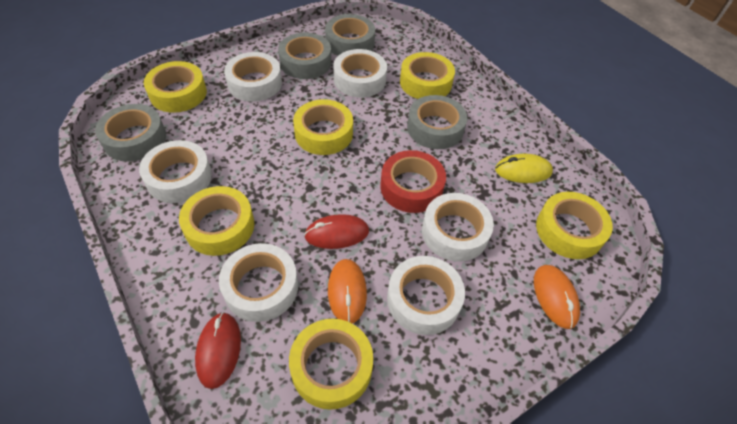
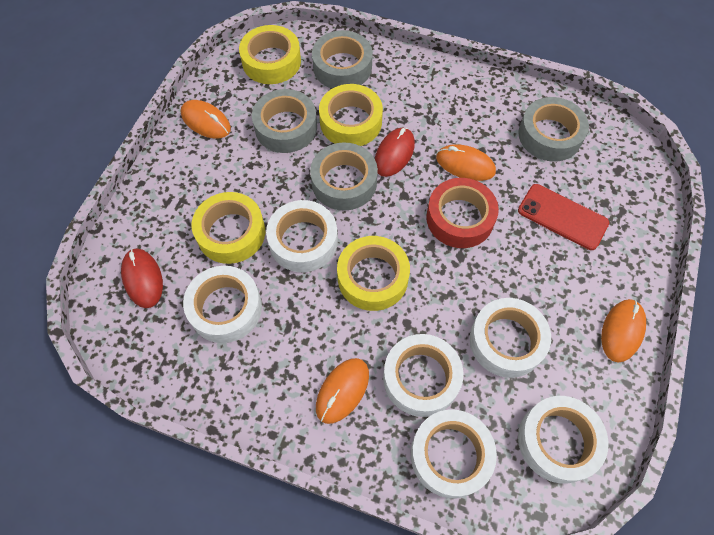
orange mouse: [328,259,367,323] [534,265,580,329] = 2 -> [181,100,231,139] [316,358,369,424] [436,144,496,181] [601,299,646,363] = 4
red phone: none = 0 -> [518,184,609,250] = 1
yellow mouse: [495,154,553,183] = 1 -> none = 0
yellow tape: [144,61,207,113] [179,186,254,256] [289,319,373,410] [293,99,353,155] [400,52,455,99] [536,192,613,259] = 6 -> [192,192,265,264] [239,25,301,84] [319,84,383,146] [337,236,410,311] = 4

